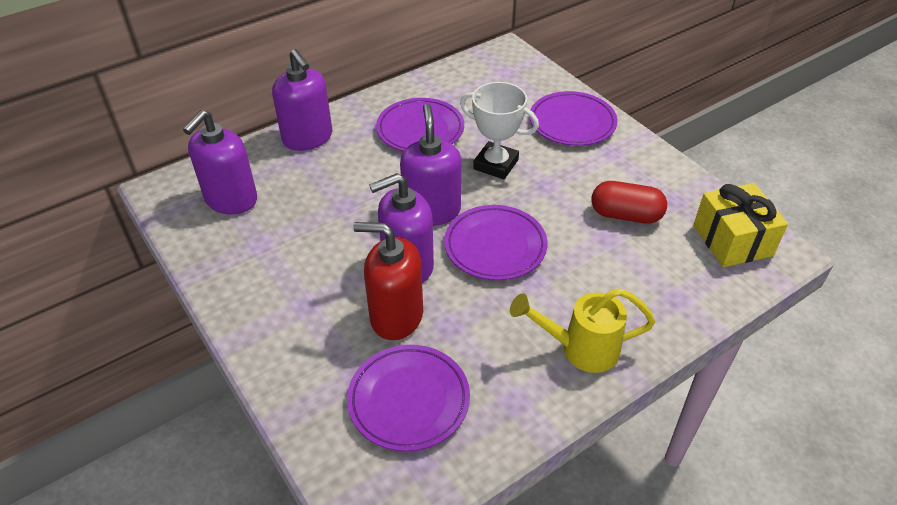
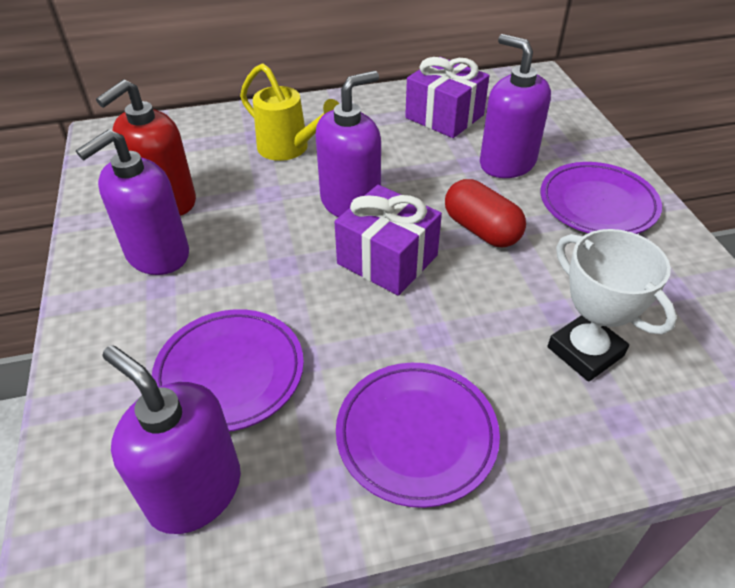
purple gift: none = 0 -> [335,185,442,296] [405,57,489,138] = 2
purple plate: [347,345,470,452] [376,98,464,152] [444,205,547,281] [529,91,618,146] = 4 -> [152,309,304,432] [336,363,500,508] [541,162,662,234] = 3
yellow gift: [693,183,788,267] = 1 -> none = 0

